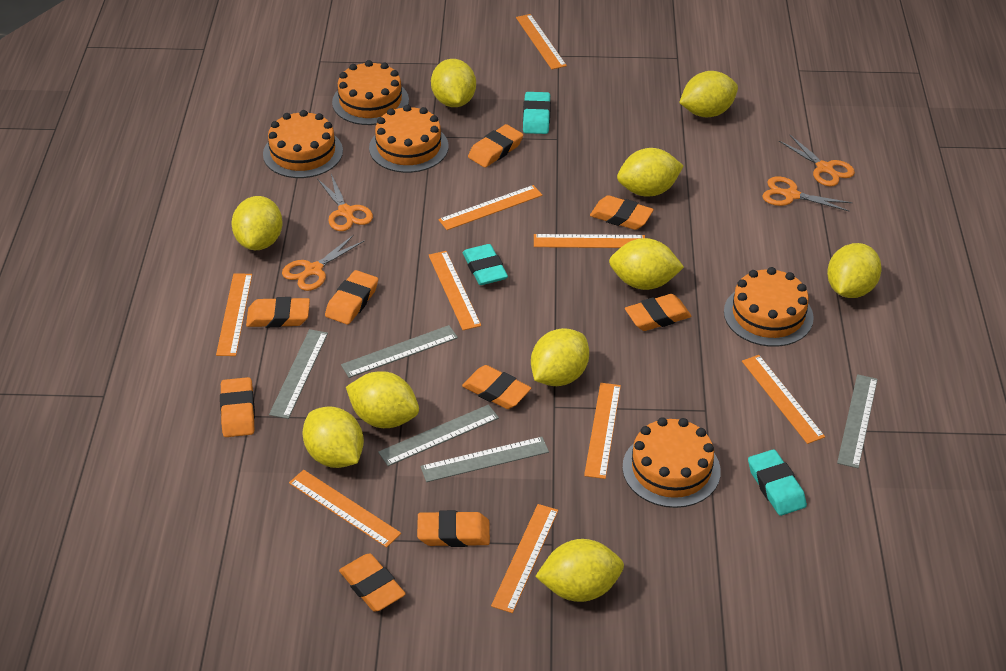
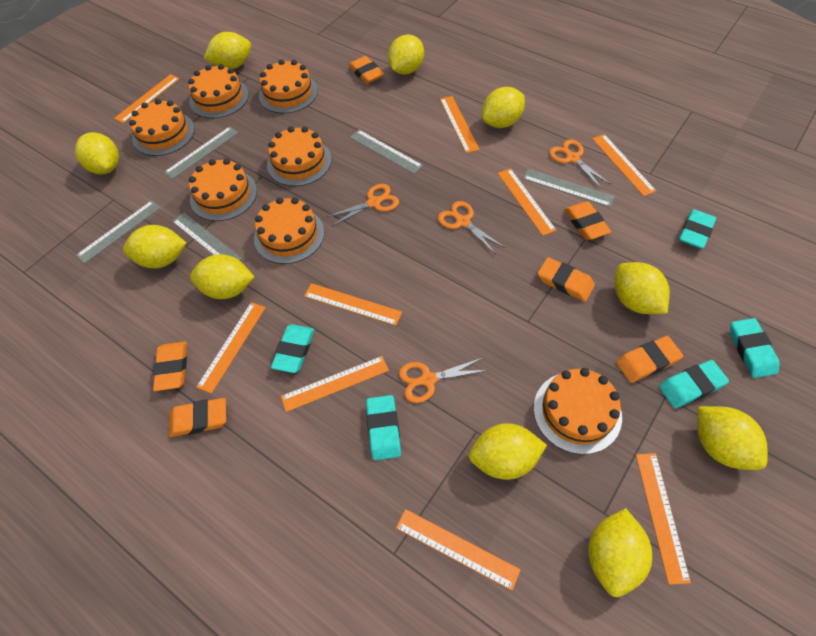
orange cake: [263,110,343,178] [332,60,409,125] [369,105,449,173] [623,417,721,508] [724,267,814,347] = 5 -> [129,99,195,156] [188,64,249,118] [189,158,257,221] [254,197,324,264] [259,59,318,114] [267,126,332,186] [533,368,622,454] = 7
orange eraser: [220,377,255,437] [246,297,310,328] [325,270,378,325] [339,553,406,611] [417,510,490,547] [462,365,531,409] [468,124,523,167] [590,195,654,230] [625,294,691,331] = 9 -> [153,342,187,391] [169,398,226,437] [349,56,384,84] [538,257,595,302] [564,201,611,240] [616,336,683,383] = 6
turquoise eraser: [463,244,508,285] [523,92,551,134] [748,449,807,516] = 3 -> [271,324,314,373] [366,395,401,461] [659,360,729,408] [679,209,716,249] [730,318,780,378] = 5

